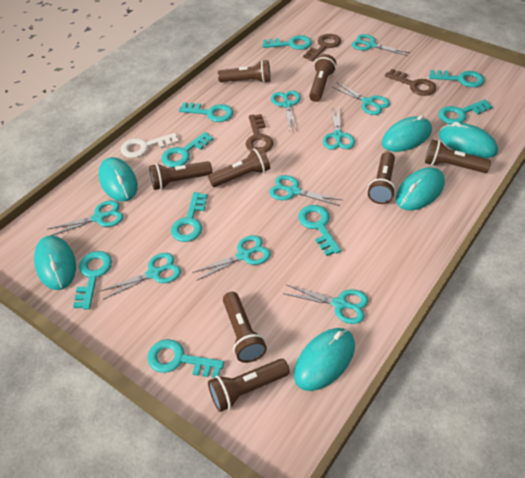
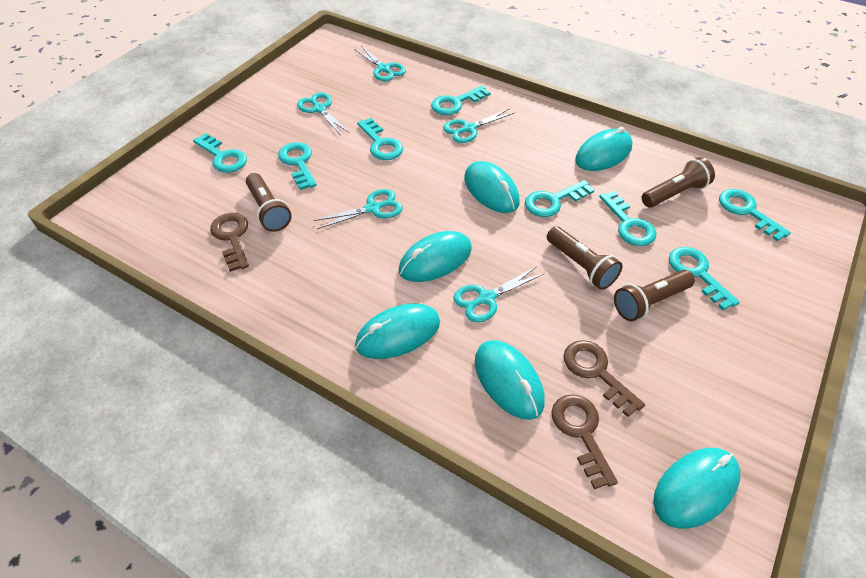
brown flashlight: [149,161,212,190] [208,147,270,187] [208,359,290,412] [218,60,271,83] [223,292,267,363] [309,54,336,102] [368,152,396,204] [425,139,491,173] = 8 -> [246,173,292,232] [547,226,623,290] [614,270,695,321] [642,157,715,208] = 4
turquoise key: [73,251,112,309] [147,339,224,378] [162,132,214,167] [171,192,208,242] [179,102,233,122] [262,35,312,50] [298,205,341,256] [429,70,484,87] [438,99,493,124] = 9 -> [193,133,247,173] [278,142,317,190] [357,118,403,160] [431,86,491,115] [525,180,594,217] [599,191,656,246] [669,247,740,310] [719,189,791,241] = 8
turquoise scissors: [48,200,123,235] [101,253,181,300] [192,235,271,280] [269,175,342,206] [271,91,301,132] [283,285,368,324] [323,107,355,150] [333,83,390,115] [352,34,410,56] = 9 -> [297,92,349,134] [314,189,402,229] [354,45,406,81] [443,108,515,143] [453,267,543,322] = 5
white key: [121,133,179,158] = 1 -> none = 0

